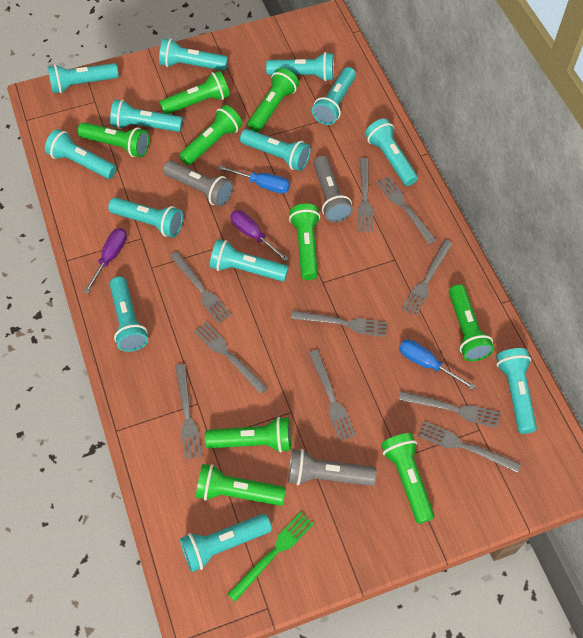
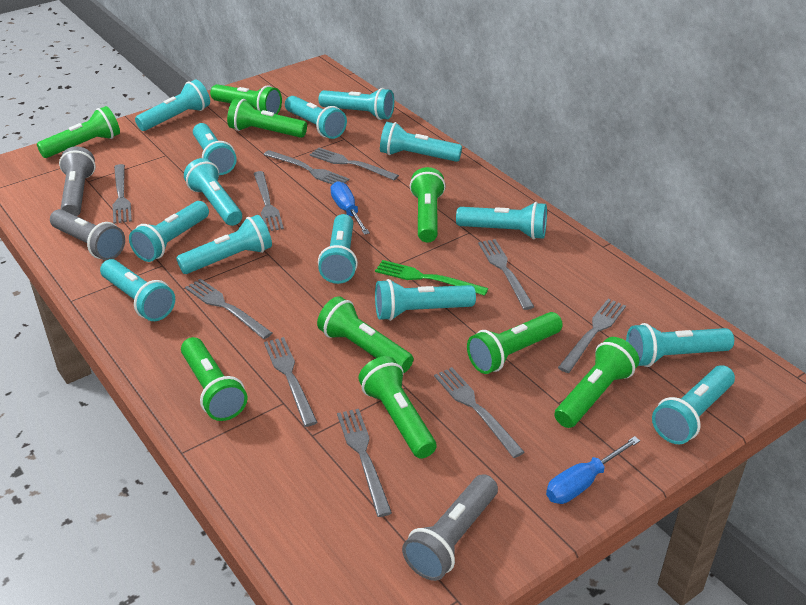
purple screwdriver: [83,228,127,294] [230,210,289,262] = 2 -> none = 0
turquoise flashlight: [45,129,117,179] [48,63,119,93] [108,197,183,237] [110,99,183,132] [110,277,148,352] [159,38,228,71] [180,514,272,572] [210,239,289,281] [240,129,311,171] [266,52,334,81] [312,67,356,125] [365,119,418,186] [496,348,537,434] = 13 -> [100,259,175,321] [129,201,209,262] [135,79,210,131] [176,215,272,274] [184,158,242,226] [193,123,237,175] [285,96,347,139] [318,214,358,284] [319,88,394,120] [375,279,476,321] [380,122,462,162] [456,202,547,239] [626,323,734,367] [652,365,735,444] = 14

